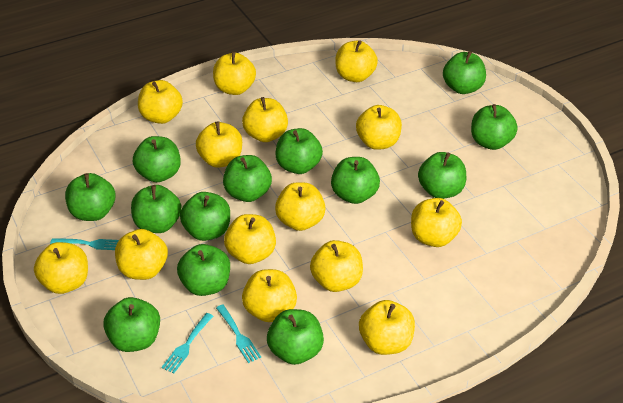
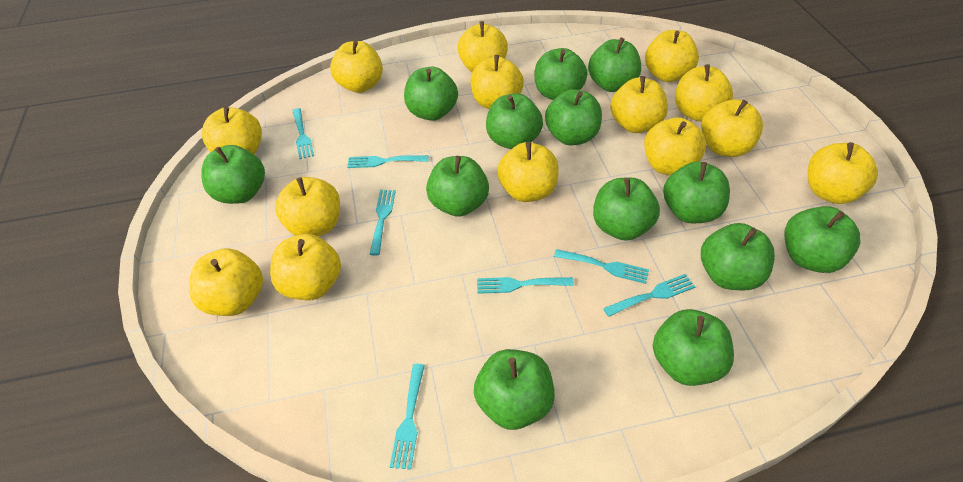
turquoise fork: [50,238,119,250] [161,313,213,373] [216,305,261,363] = 3 -> [292,108,314,159] [347,155,428,168] [370,190,396,256] [390,364,425,470] [477,277,574,294] [554,249,649,284] [603,274,695,317] = 7

